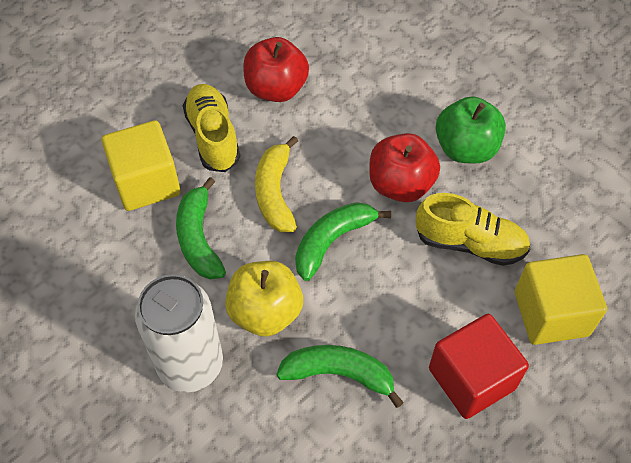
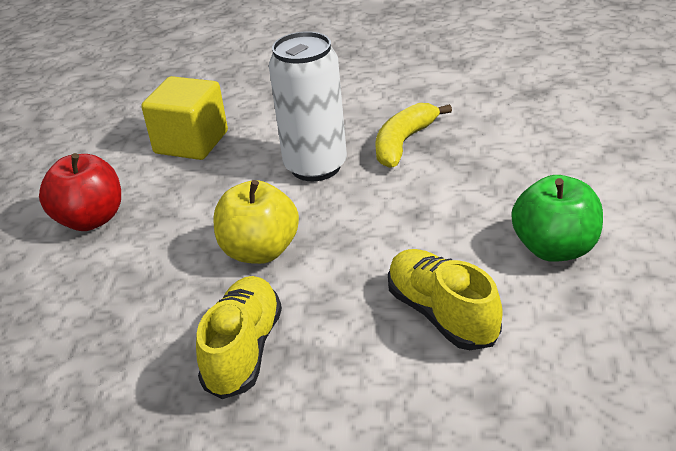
green banana: [176,177,226,279] [276,345,404,408] [295,202,391,281] = 3 -> none = 0
red apple: [243,37,309,102] [369,133,440,202] = 2 -> [39,153,121,231] = 1
red cube: [429,314,529,419] = 1 -> none = 0
yellow cube: [101,120,181,211] [515,254,607,345] = 2 -> [141,76,228,160] = 1

